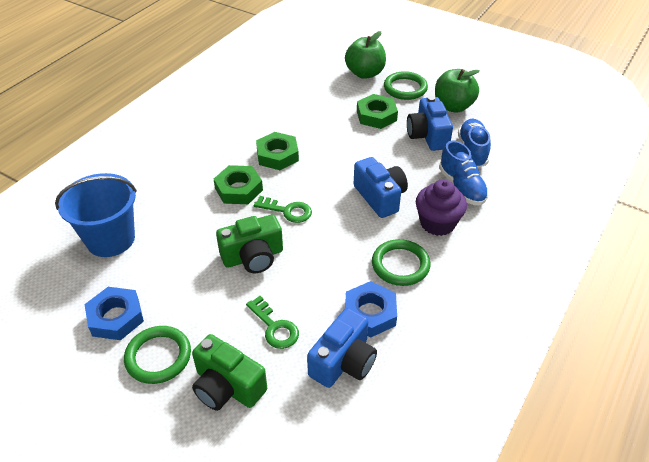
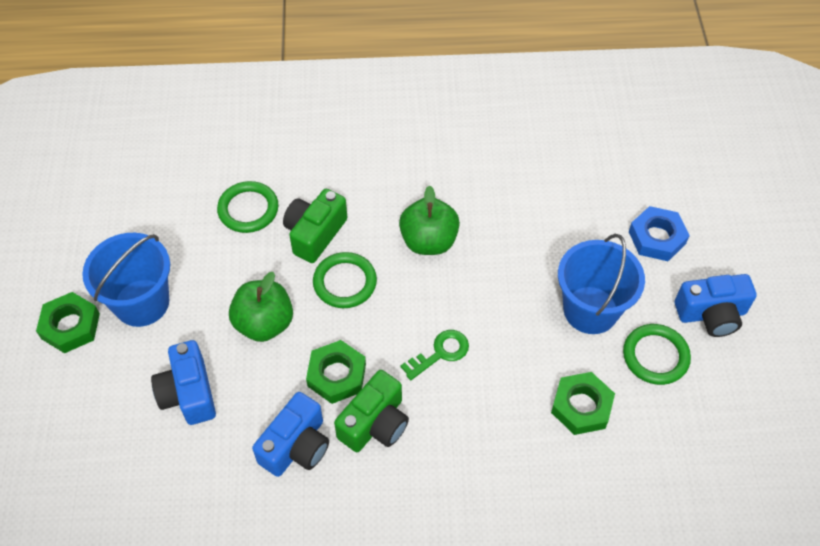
blue bucket: [55,173,137,257] = 1 -> [82,233,170,327] [558,234,645,334] = 2
blue nut: [84,287,144,340] [345,281,397,337] = 2 -> [629,206,690,261] = 1
blue shoe: [439,140,489,205] [458,119,491,168] = 2 -> none = 0
green key: [246,296,299,349] [254,196,312,223] = 2 -> [400,330,469,380] = 1
purple cupcake: [416,179,467,236] = 1 -> none = 0

